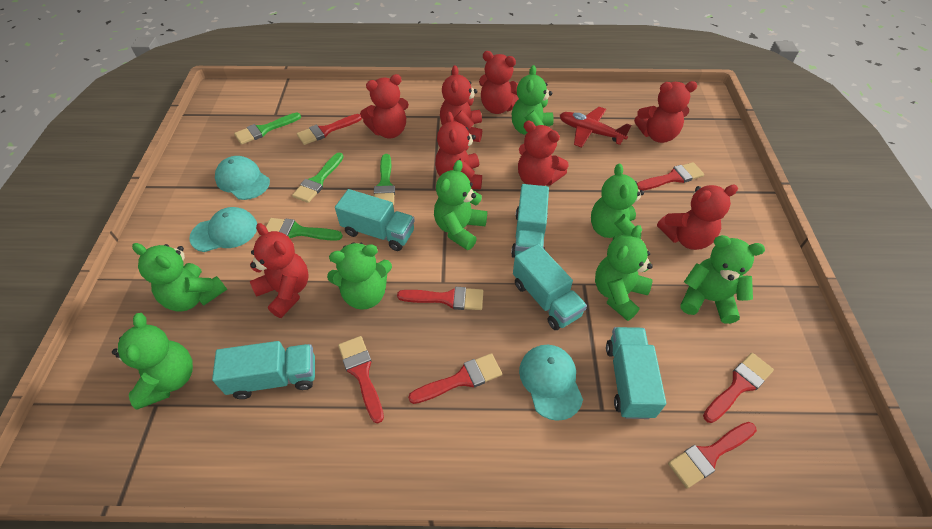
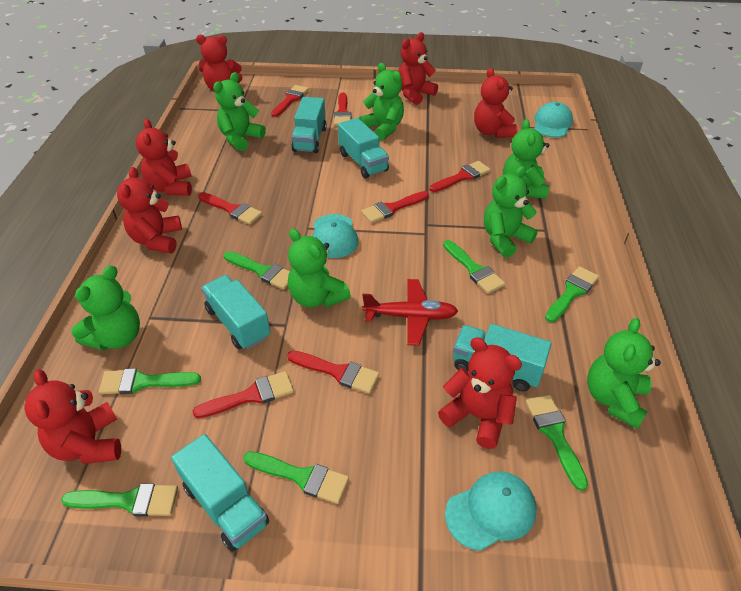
green brush: [234,112,301,145] [266,218,343,241] [292,152,344,203] [374,154,395,206] = 4 -> [61,483,178,517] [99,368,201,394] [224,251,290,290] [243,451,349,504] [443,240,505,294] [526,395,588,491] [545,266,599,322] = 7
green teddy bear: [112,313,193,410] [132,243,227,312] [327,242,392,310] [434,160,487,250] [512,65,554,135] [591,164,644,240] [595,225,653,321] [680,235,765,324] = 8 -> [71,265,140,350] [213,72,266,151] [288,228,351,308] [359,63,404,140] [484,166,538,258] [503,119,549,199] [587,318,661,429] = 7
red teddy bear: [250,223,309,318] [360,74,409,138] [435,112,482,190] [440,65,482,142] [479,51,519,114] [518,121,569,186] [634,81,697,143] [657,185,738,250] = 8 -> [24,369,121,464] [117,167,182,253] [136,119,192,196] [196,35,242,92] [398,32,438,105] [438,337,522,449] [474,68,517,138] = 7

